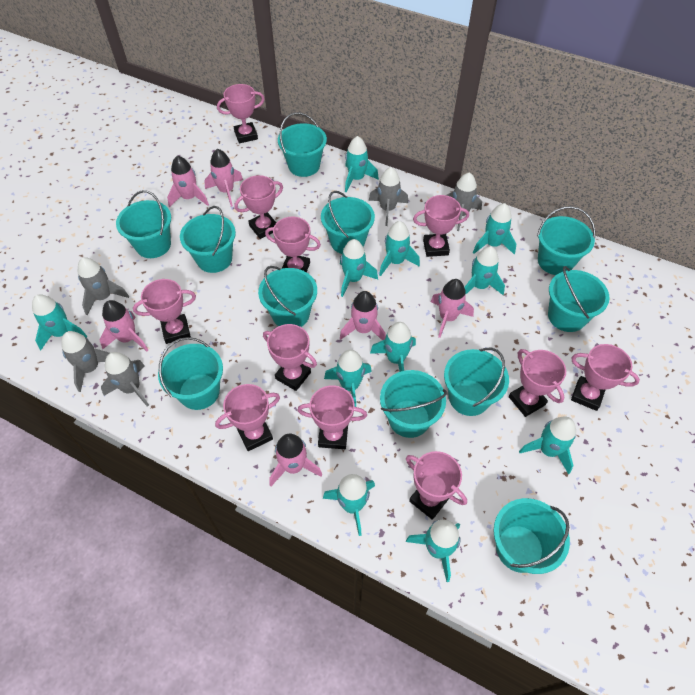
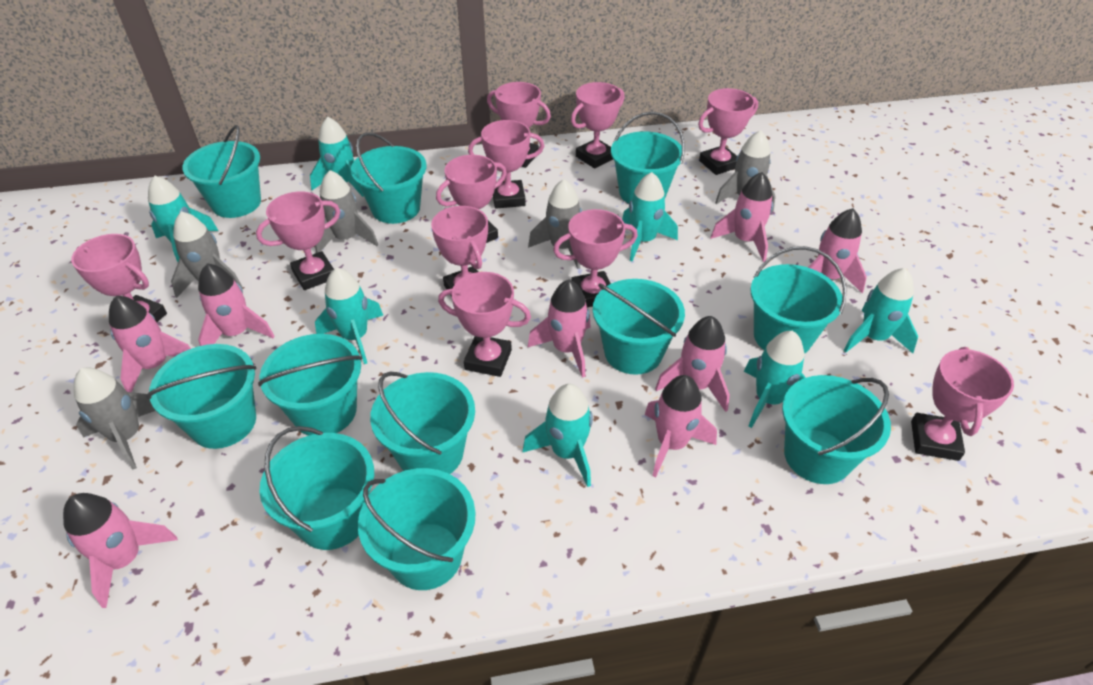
pink rocket: [99,300,148,351] [167,156,209,208] [204,149,243,207] [269,434,322,486] [340,291,386,340] [431,279,474,338] = 6 -> [63,493,178,608] [109,296,191,392] [198,263,275,346] [528,280,591,378] [645,375,717,477] [655,316,730,412] [711,172,773,262] [808,208,867,293] = 8
turquoise rocket: [32,294,87,350] [323,474,375,536] [324,349,372,407] [340,239,378,297] [345,136,379,193] [370,322,416,372] [379,221,420,276] [406,520,461,582] [464,246,505,295] [473,203,516,254] [519,416,576,474] = 11 -> [148,176,219,262] [310,117,364,197] [315,267,383,364] [522,384,593,487] [622,172,678,261] [744,331,806,428] [843,268,918,353] = 7

